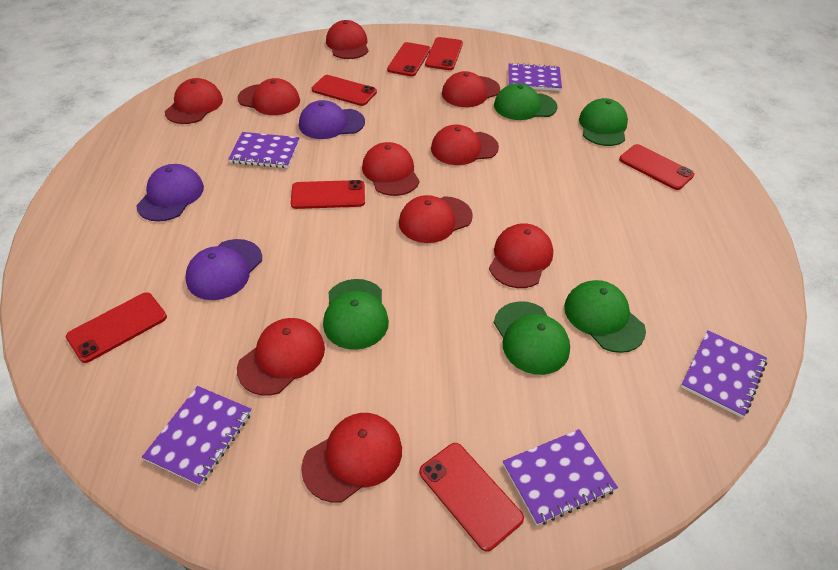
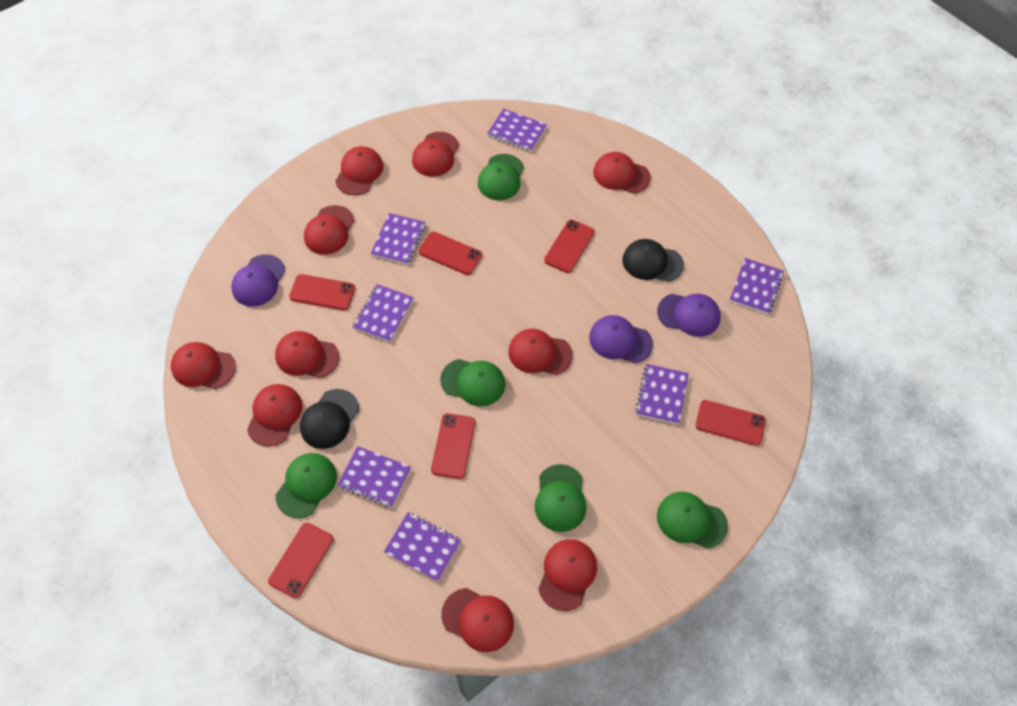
black cap: none = 0 -> [300,389,359,449] [622,239,684,282] = 2
purple notebook: [142,386,252,486] [228,132,300,168] [503,429,618,525] [508,63,562,91] [681,330,767,418] = 5 -> [337,446,411,507] [352,284,414,342] [371,213,426,265] [384,512,461,582] [487,108,547,152] [635,364,689,424] [730,258,784,314] = 7
red phone: [66,292,167,363] [291,180,365,209] [312,75,377,106] [387,42,430,76] [419,443,524,552] [425,37,463,70] [619,144,695,190] = 7 -> [268,523,334,598] [289,274,355,310] [418,232,482,275] [431,413,475,479] [544,220,595,273] [695,400,766,446] = 6

